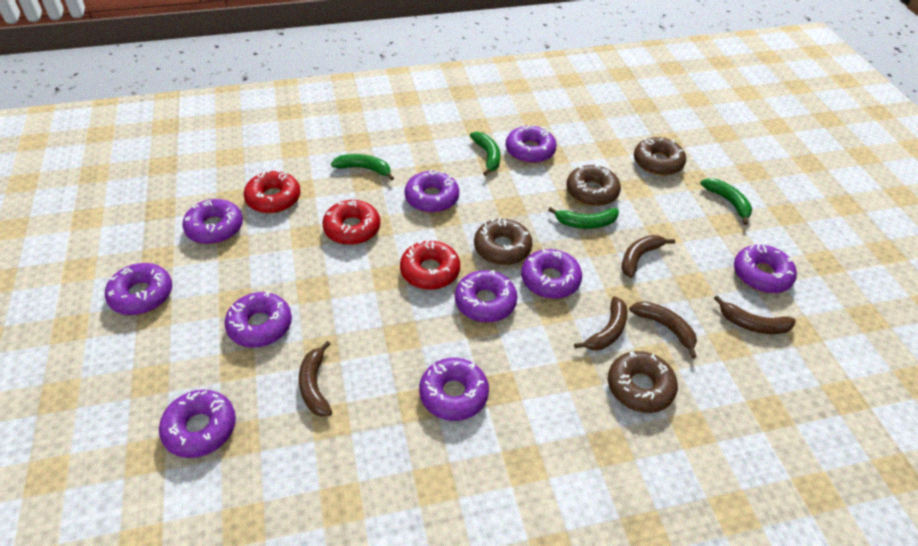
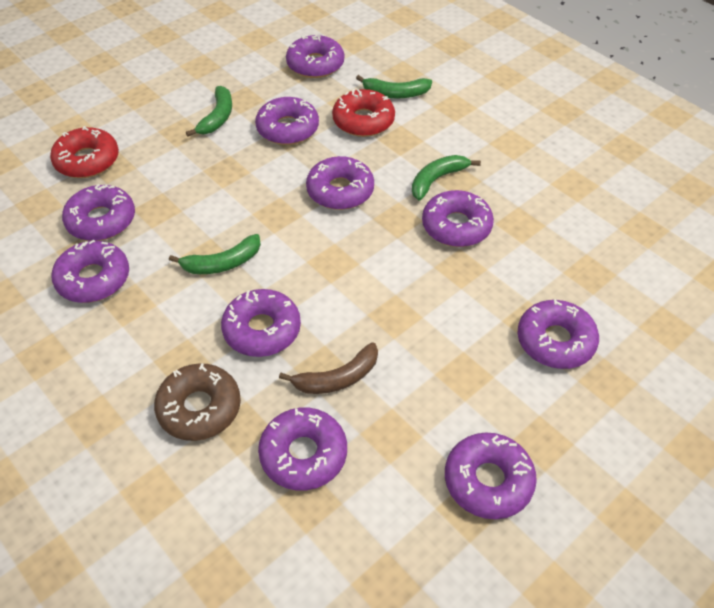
brown banana: [299,341,332,417] [574,296,627,350] [621,235,675,278] [629,301,697,358] [714,295,796,334] = 5 -> [279,342,378,394] = 1
brown donut: [474,217,533,265] [566,164,621,206] [608,351,678,413] [634,137,686,176] = 4 -> [154,363,241,441] = 1
red donut: [244,170,300,213] [322,200,380,245] [400,240,460,290] = 3 -> [50,126,119,178] [332,89,395,137] = 2

